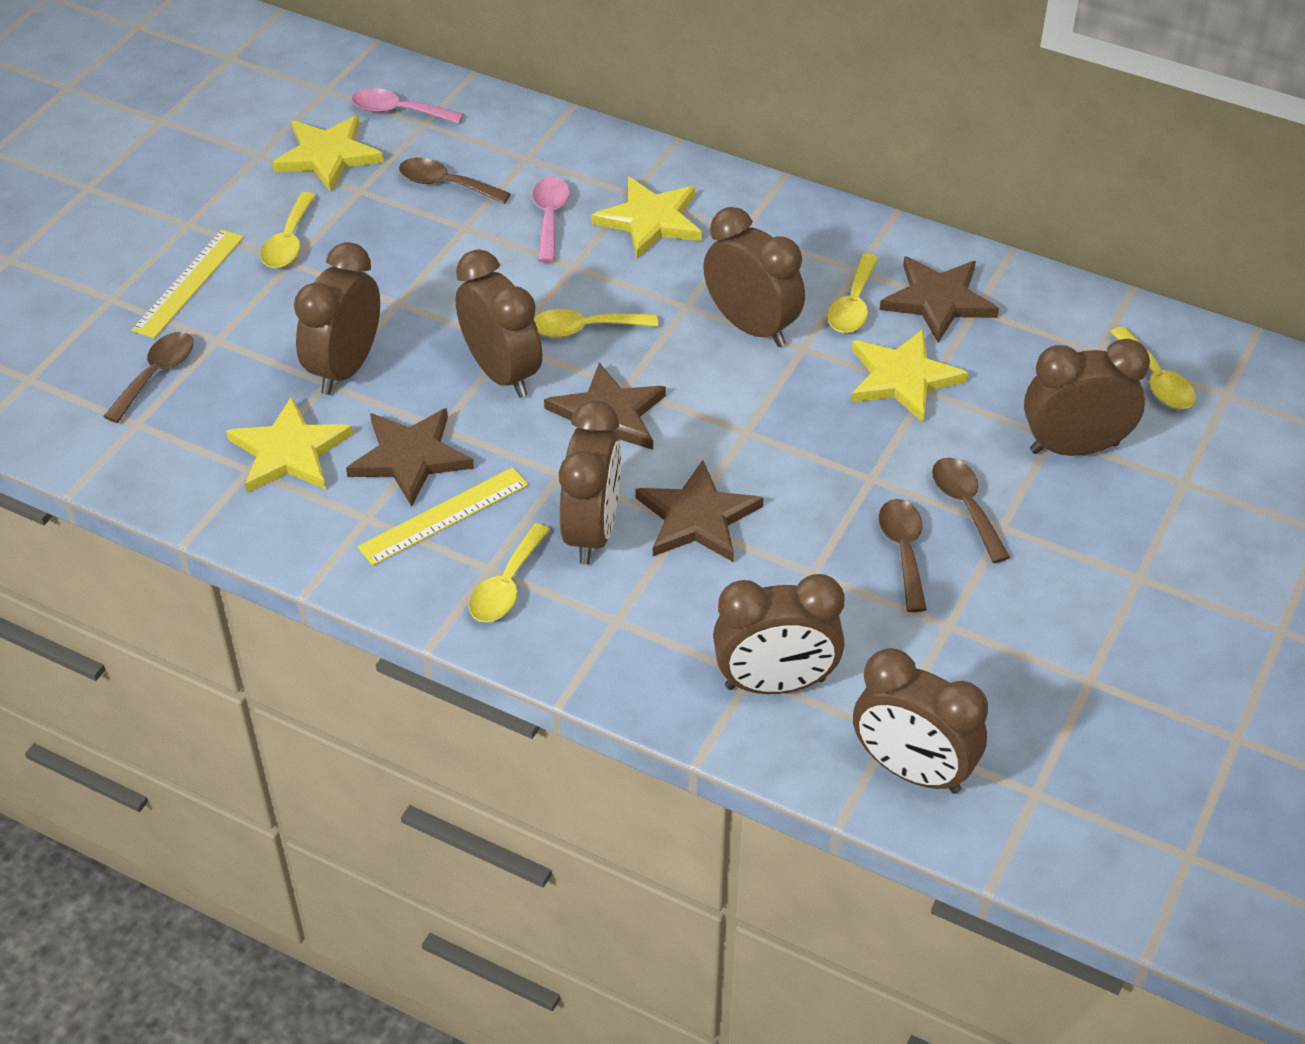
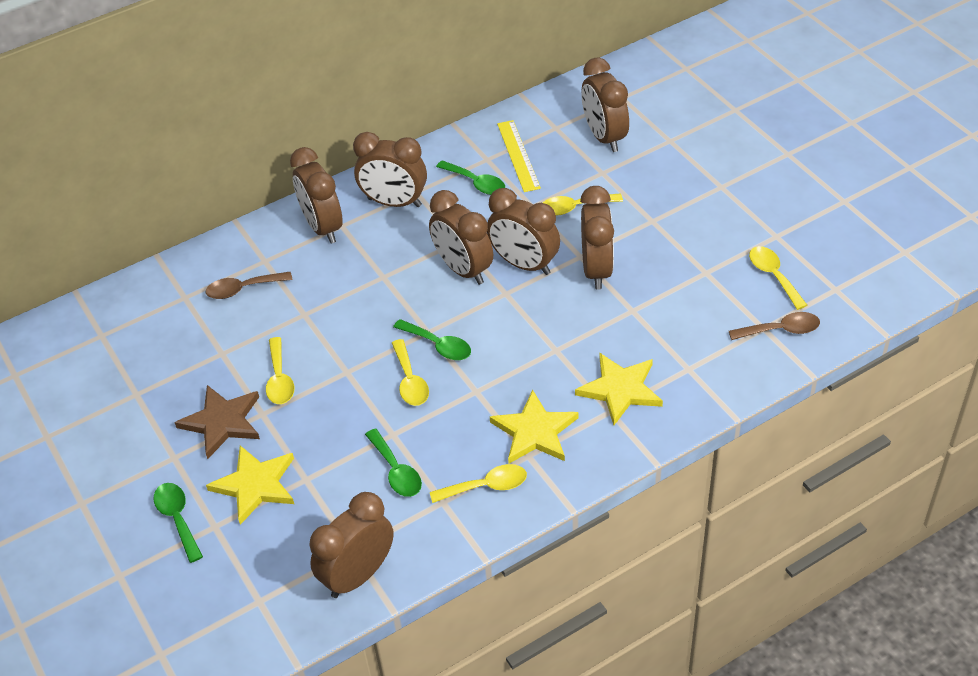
brown spoon: [103,332,194,423] [399,158,511,204] [879,499,927,612] [932,458,1010,563] = 4 -> [206,272,292,299] [729,312,820,340] = 2
brown star: [346,408,474,507] [544,362,666,450] [635,460,763,562] [880,256,999,343] = 4 -> [174,385,260,459] = 1
green spoon: none = 0 -> [154,483,203,563] [365,428,422,497] [393,319,471,360] [436,160,505,195] = 4
pink spoon: [351,88,463,124] [532,177,570,263] = 2 -> none = 0
yellow ruler: [131,229,244,339] [357,467,528,566] = 2 -> [497,120,541,192] = 1
yellow star: [226,396,353,493] [272,115,384,192] [592,177,702,259] [851,329,968,422] = 4 -> [206,445,294,525] [490,390,579,464] [575,353,663,425] = 3

